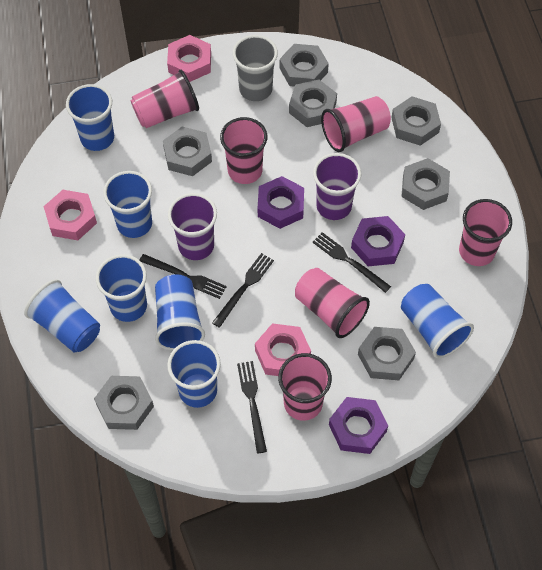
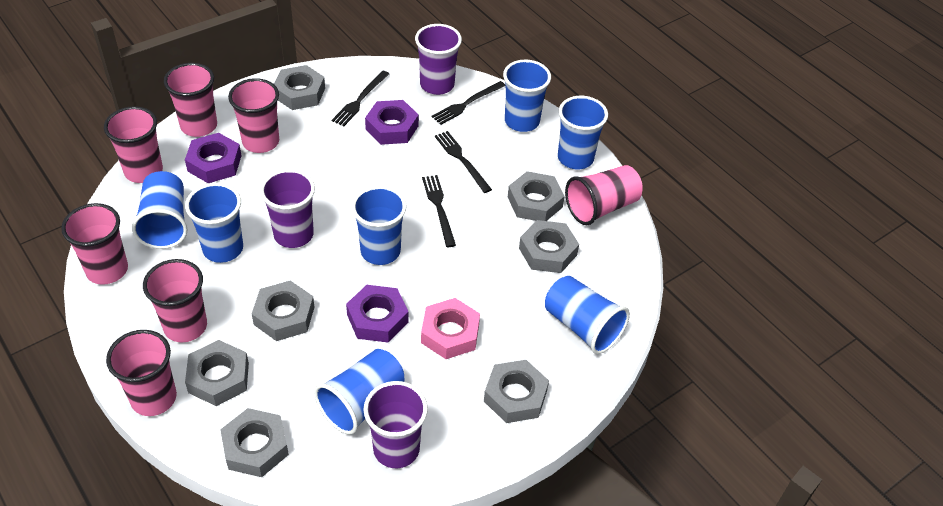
grey cup: [233,35,278,101] = 1 -> none = 0
pink cup: [131,70,199,128] [220,117,267,184] [278,353,332,421] [295,268,370,338] [321,96,391,152] [459,199,512,266] = 6 -> [61,203,128,285] [104,106,163,183] [106,330,177,416] [143,259,207,342] [164,63,217,137] [228,78,279,153] [565,165,643,225] = 7
pink nut: [44,190,97,240] [167,35,211,82] [255,323,311,376] = 3 -> [421,298,480,359] = 1
purple cup: [168,193,217,260] [313,153,361,220] = 2 -> [260,169,315,248] [363,381,428,468] [415,24,462,95] = 3

